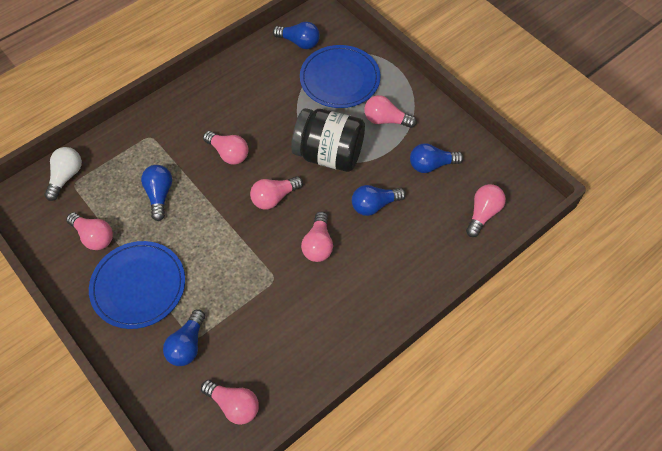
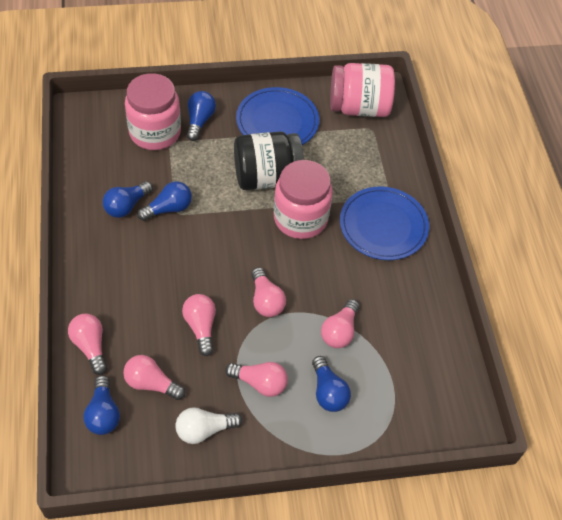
pink jar: none = 0 -> [125,73,181,150] [273,160,333,239] [330,63,395,117] = 3
pink light bulb: [66,213,113,250] [201,380,259,425] [203,131,249,165] [250,176,303,210] [301,212,333,262] [364,95,417,128] [466,184,506,237] = 7 -> [68,314,107,375] [123,355,185,400] [182,294,216,356] [225,362,288,397] [251,267,286,317] [321,299,359,348] = 6

